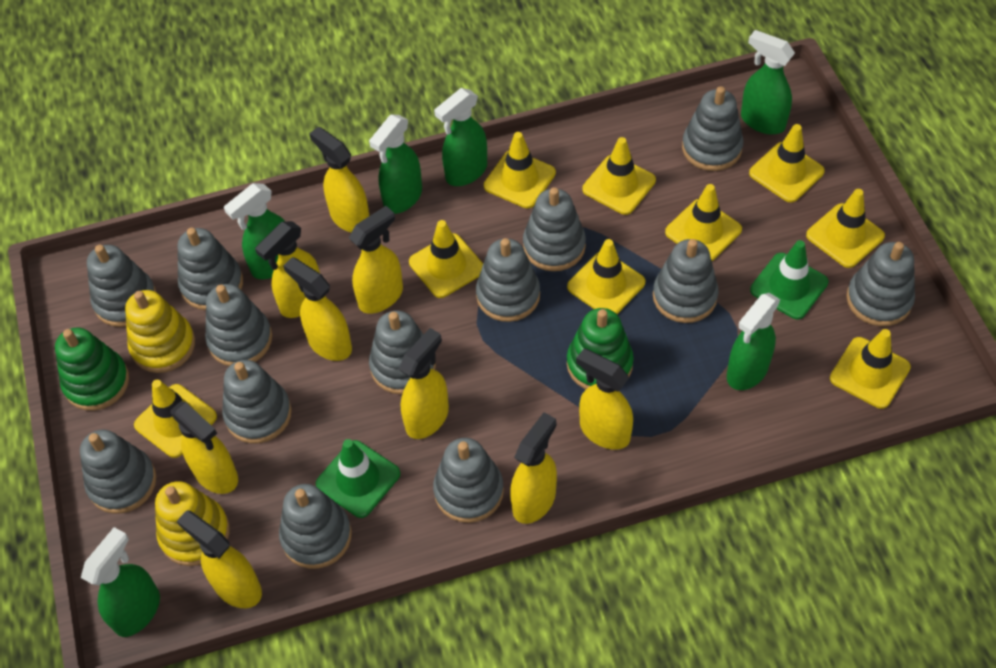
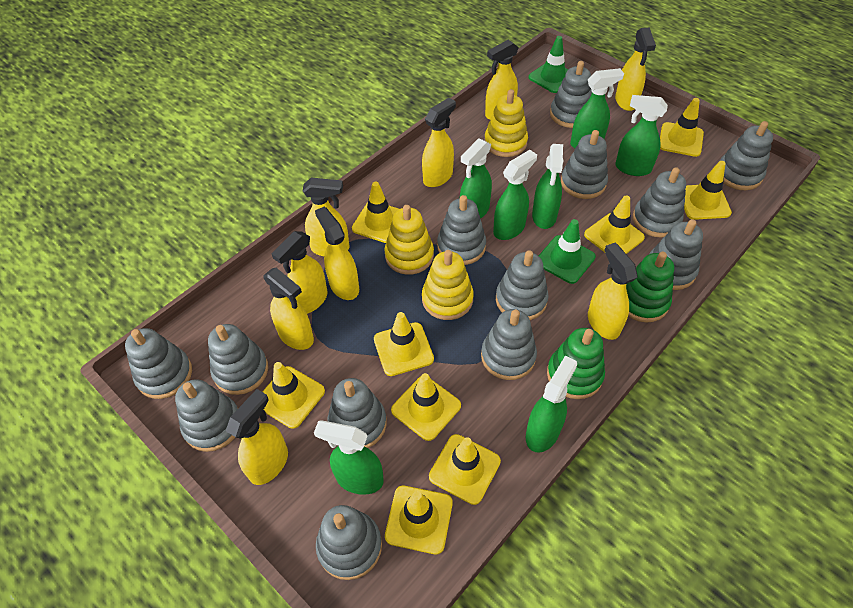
green spray bottle: [81,527,160,637] [224,183,285,279] [369,115,422,214] [434,88,487,186] [727,293,780,390] [741,30,795,134] = 6 -> [314,420,384,495] [460,138,492,219] [493,150,537,240] [526,356,577,453] [532,144,564,229] [570,68,624,148] [615,95,668,176] = 7
yellow stacking toy: [125,290,195,373] [155,481,230,566] = 2 -> [384,205,434,275] [422,250,474,320] [484,89,528,157] = 3

